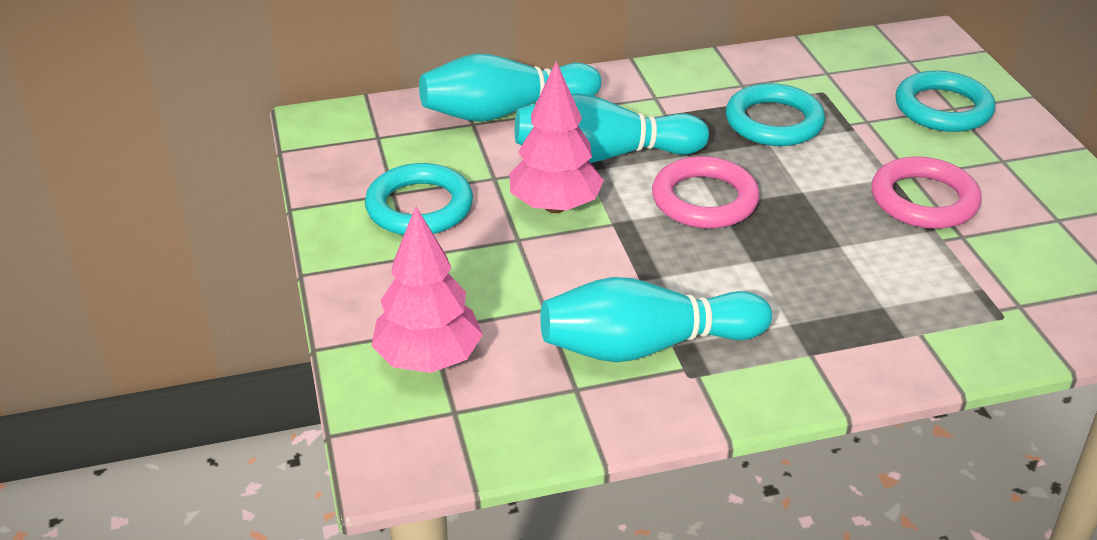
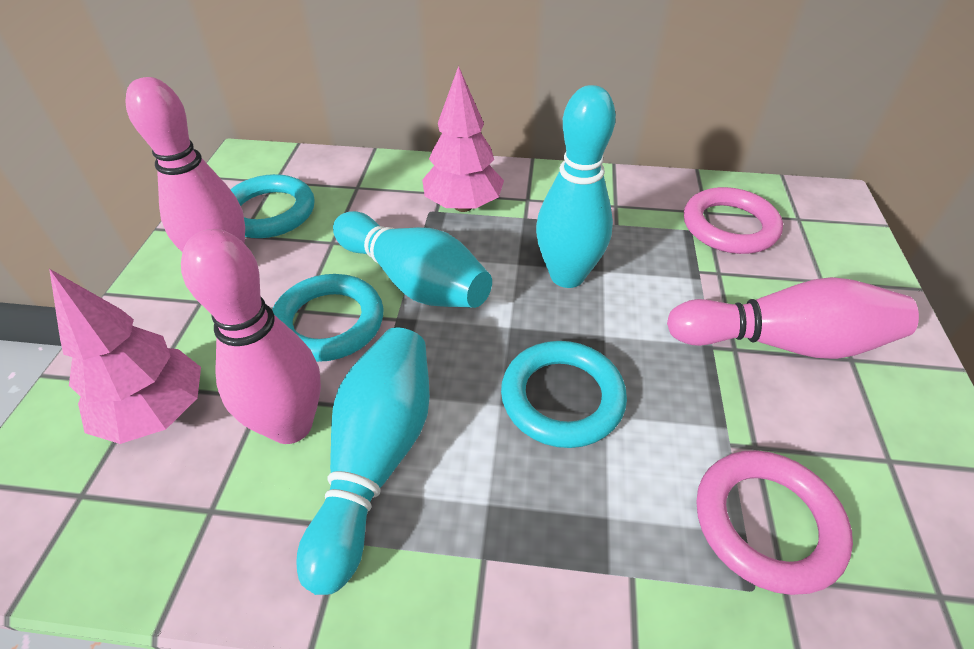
pink bowling pin: none = 0 -> [125,77,245,252] [181,229,321,444] [667,277,919,359] = 3

